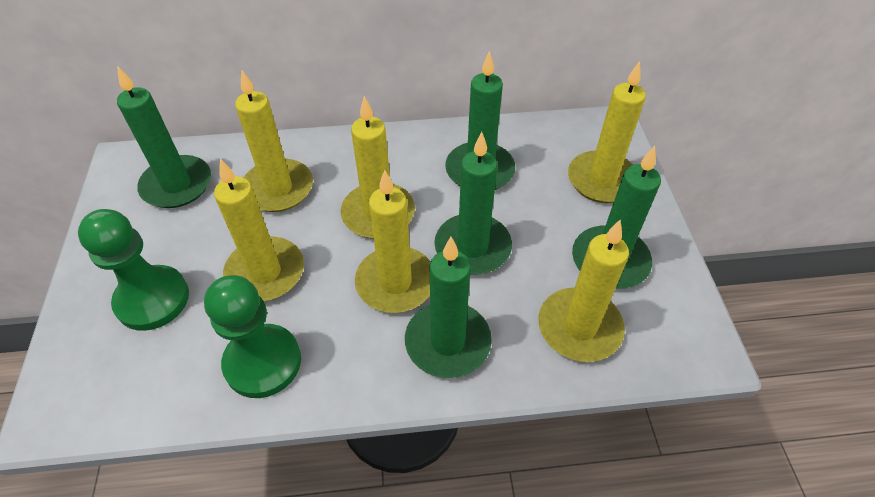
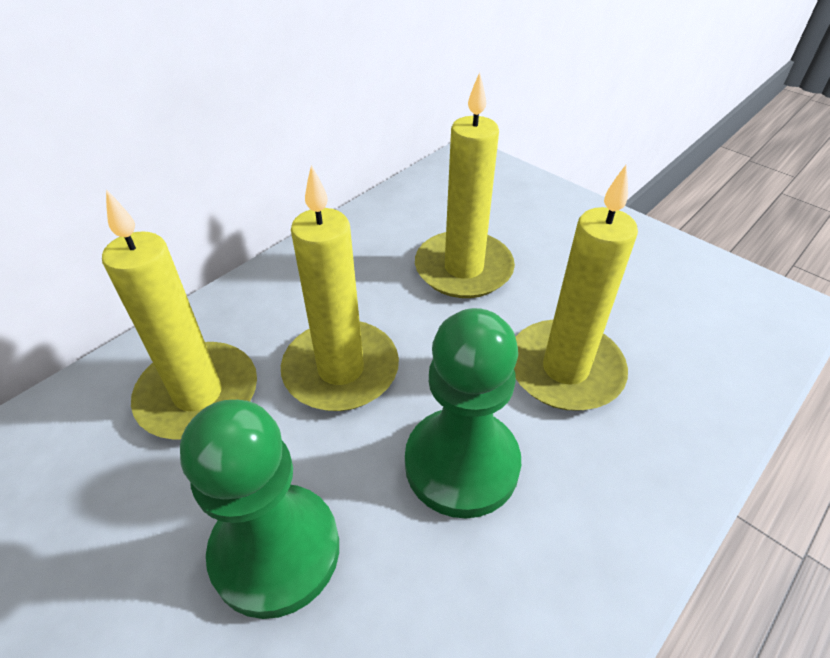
green candle: [117,66,211,208] [405,237,492,378] [434,132,512,275] [445,51,515,190] [572,146,661,289] = 5 -> none = 0
yellow candle: [214,159,304,301] [235,71,313,212] [341,96,415,239] [355,170,431,313] [538,220,629,362] [568,61,646,203] = 6 -> [102,190,257,440] [281,165,399,411] [415,72,515,298] [514,165,638,411] = 4

